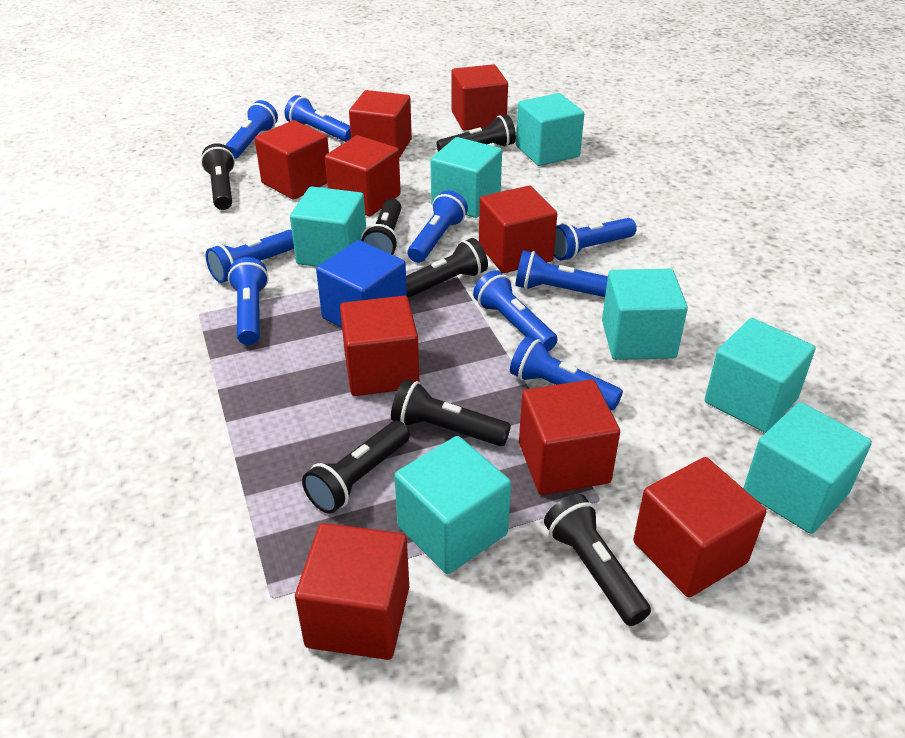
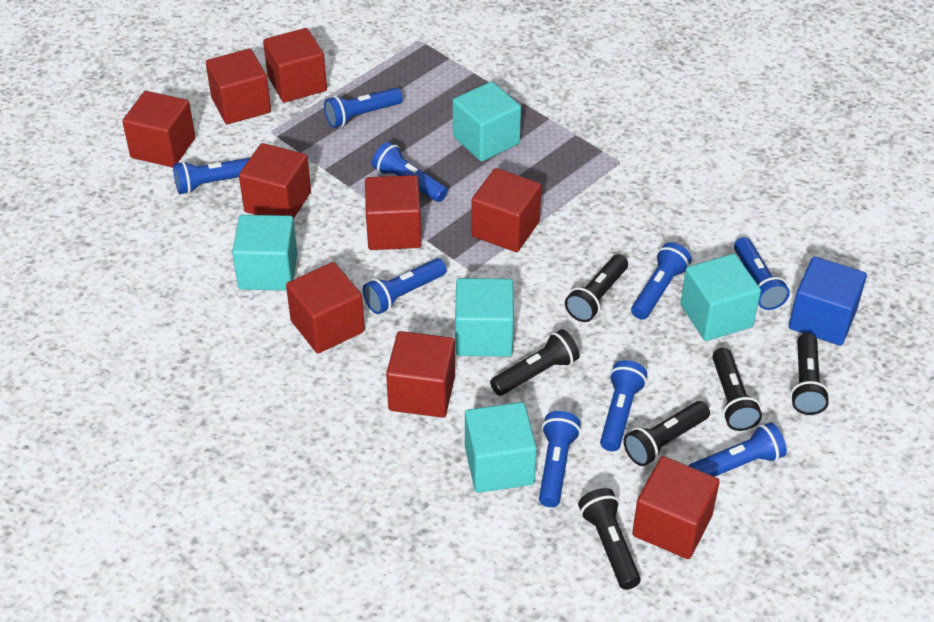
black flashlight: [201,143,235,210] [302,421,410,514] [361,198,401,255] [391,379,511,446] [406,238,488,298] [436,115,516,152] [544,494,651,626] = 7 -> [490,329,580,396] [565,255,628,322] [578,488,641,590] [623,401,710,466] [712,348,762,431] [790,333,830,415] = 6
turquoise cube: [290,187,366,267] [394,436,511,574] [430,137,502,218] [516,93,584,166] [602,269,688,360] [705,318,816,433] [743,402,872,534] = 7 -> [232,215,297,290] [453,81,521,162] [455,278,514,357] [465,402,537,493] [680,254,761,341] = 5

